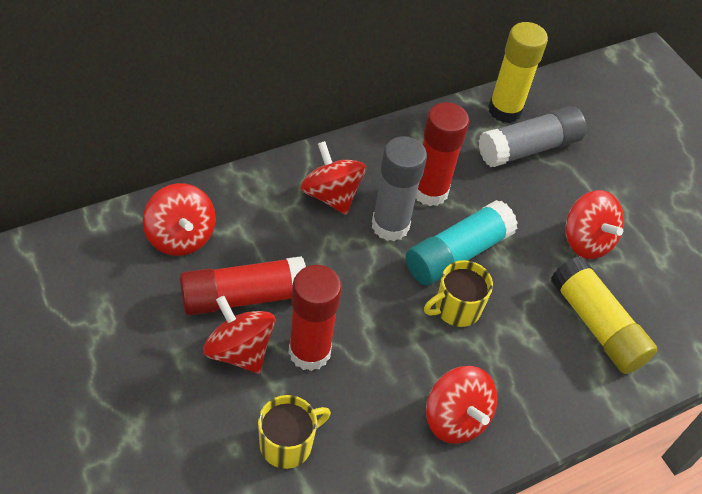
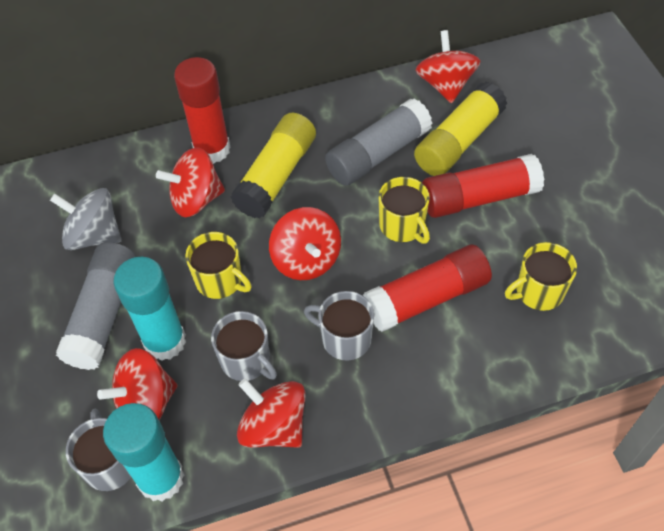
grey mug: none = 0 -> [66,409,131,491] [211,311,277,381] [304,291,374,361] = 3
grey spinning top: none = 0 -> [50,188,122,250] = 1
turquoise glue stick: [406,200,518,285] = 1 -> [103,403,184,501] [113,257,186,361] = 2
yellow mug: [258,395,331,469] [424,260,493,327] = 2 -> [185,232,251,299] [379,177,430,244] [505,242,577,311] = 3

